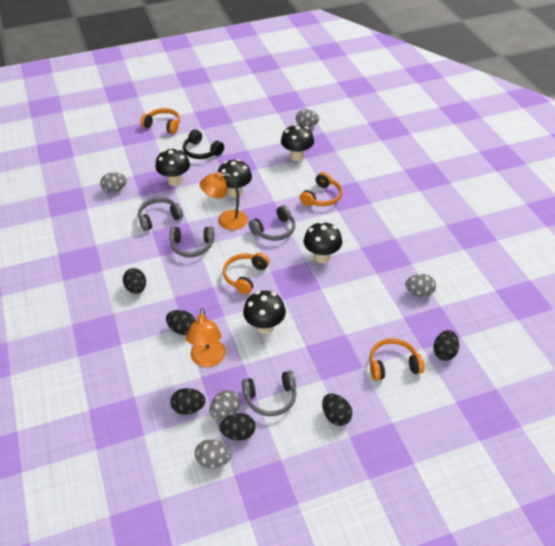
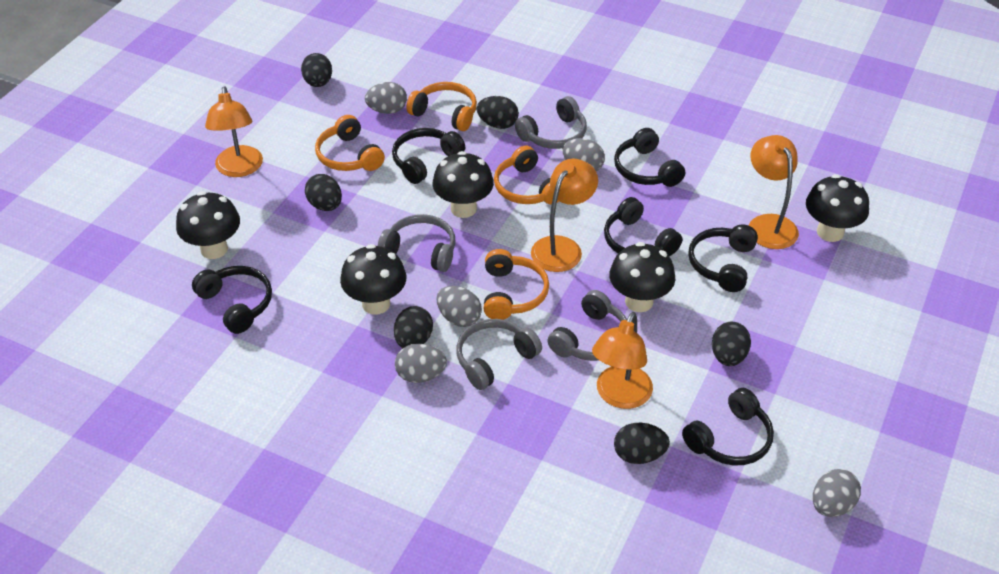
black headphones: [183,129,224,159] = 1 -> [192,266,272,334] [392,128,465,184] [604,197,683,256] [614,128,685,187] [682,388,774,465] [688,224,758,292] = 6
orange lamp: [186,308,226,367] [200,172,248,230] = 2 -> [205,86,263,177] [531,159,598,272] [592,312,653,409] [749,135,799,249] = 4

